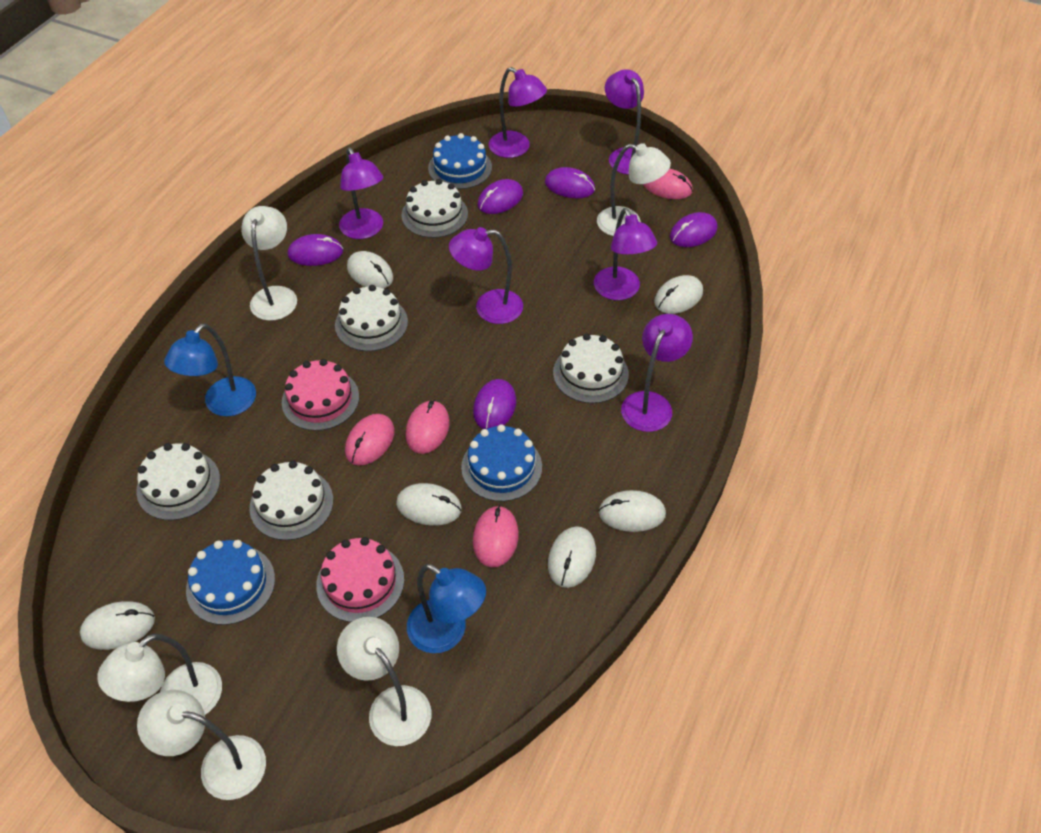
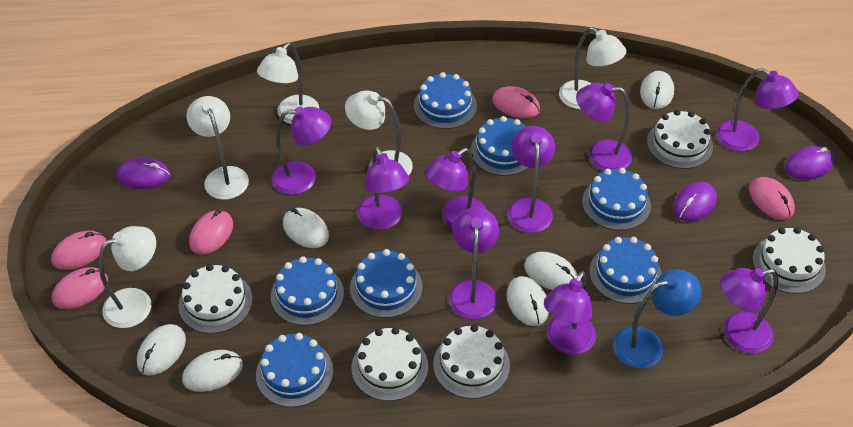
blue cake: [186,540,275,625] [428,133,492,189] [461,424,542,502] = 3 -> [256,333,333,407] [271,256,344,326] [350,249,423,318] [414,72,477,129] [470,116,529,176] [582,168,651,231] [589,237,662,304] = 7
blue lamp: [164,323,256,416] [407,564,486,653] = 2 -> [613,270,702,369] = 1
pink cake: [282,359,359,431] [316,537,404,622] = 2 -> none = 0
pink mouse: [345,414,395,465] [406,400,449,454] [473,505,519,567] [643,168,693,199] = 4 -> [51,230,106,270] [52,267,108,309] [189,210,233,255] [492,86,540,118] [749,177,795,220] = 5
purple lamp: [339,147,383,239] [449,227,523,324] [489,67,547,158] [594,208,657,300] [605,69,644,175] [621,314,693,432] = 6 -> [272,106,331,195] [357,146,409,230] [425,148,486,229] [449,207,499,320] [507,126,555,233] [544,271,596,355] [576,83,632,171] [716,68,799,151] [720,268,778,353] = 9
purple mouse: [288,234,343,266] [473,379,516,429] [477,179,523,214] [545,167,595,198] [670,212,717,247] = 5 -> [117,157,170,189] [673,182,717,222] [785,146,833,180] = 3

